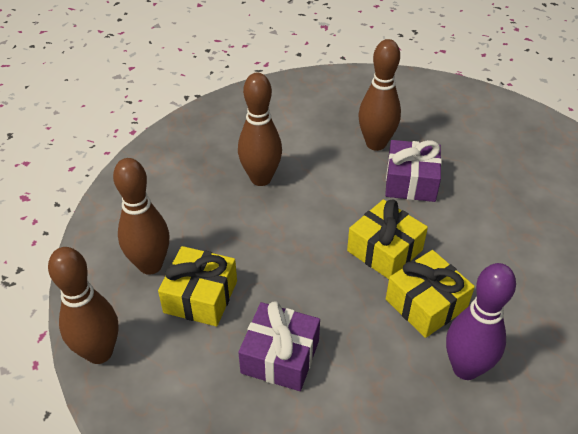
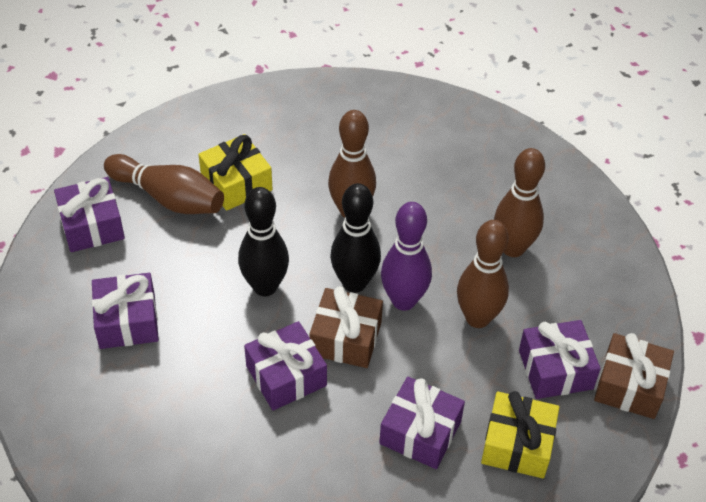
black bowling pin: none = 0 -> [238,187,289,296] [330,183,381,293] = 2
brown gift: none = 0 -> [309,286,383,368] [594,333,674,419] = 2
purple gift: [238,301,320,391] [385,140,442,202] = 2 -> [54,177,125,252] [92,273,159,349] [244,321,327,410] [379,377,465,469] [519,320,601,399] = 5
yellow gift: [158,246,237,326] [347,199,428,279] [386,250,475,338] = 3 -> [198,134,273,211] [481,391,559,478] = 2

